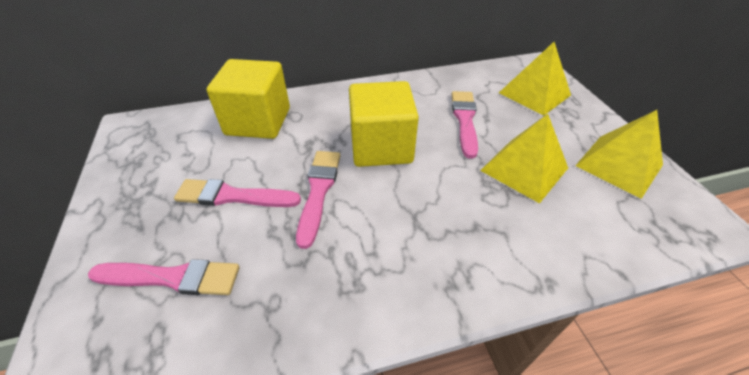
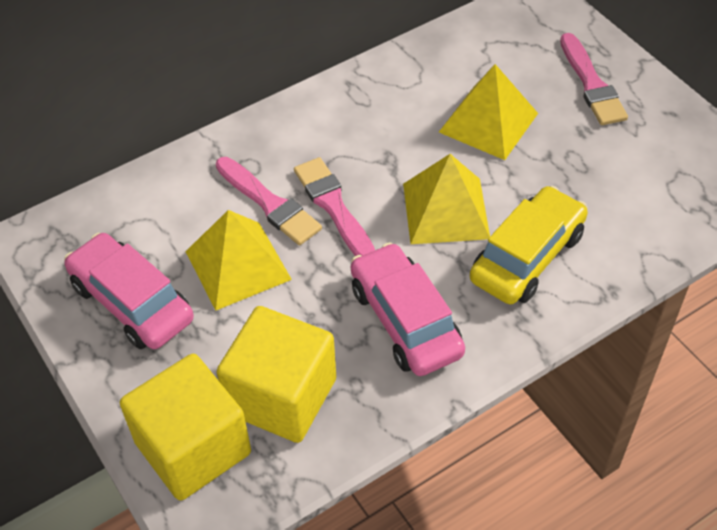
pink brush: [88,259,239,295] [174,179,301,207] [296,151,340,249] [451,91,478,159] = 4 -> [216,157,322,245] [294,157,375,256] [560,33,628,125] = 3
pink car: none = 0 -> [64,233,194,349] [351,242,465,376] = 2
yellow car: none = 0 -> [470,186,588,304] = 1

